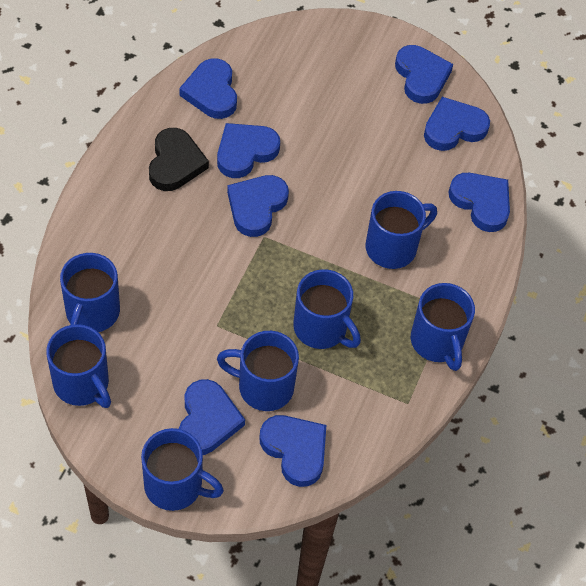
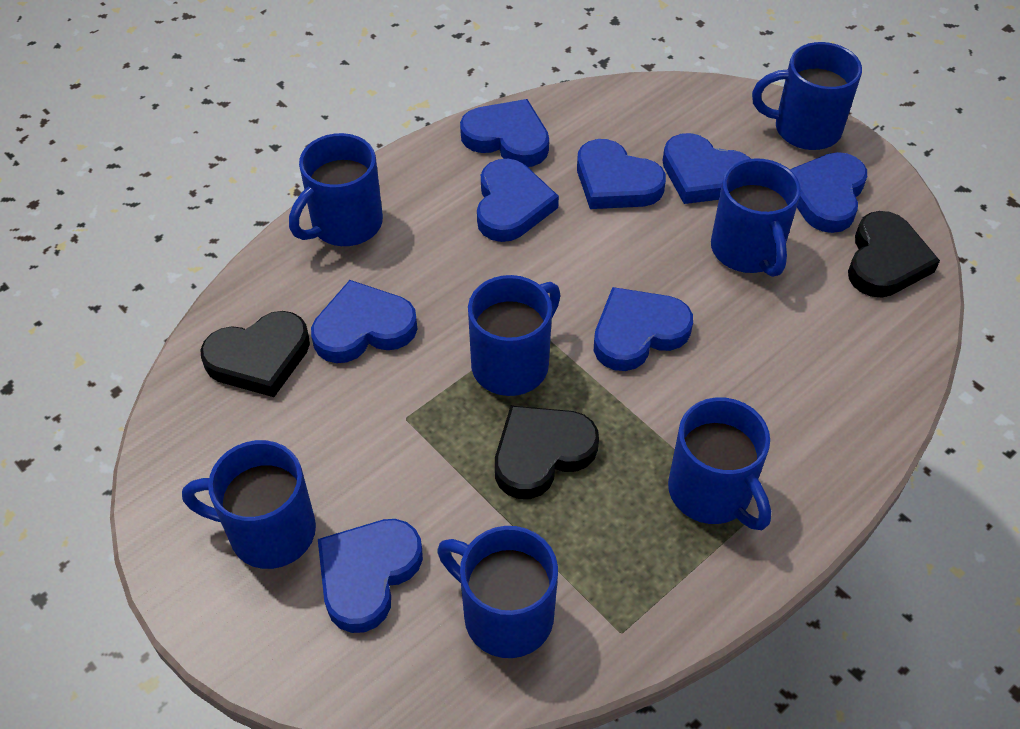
black heart: [149,128,209,191] = 1 -> [200,311,310,397] [495,406,599,499] [848,211,940,298] = 3

